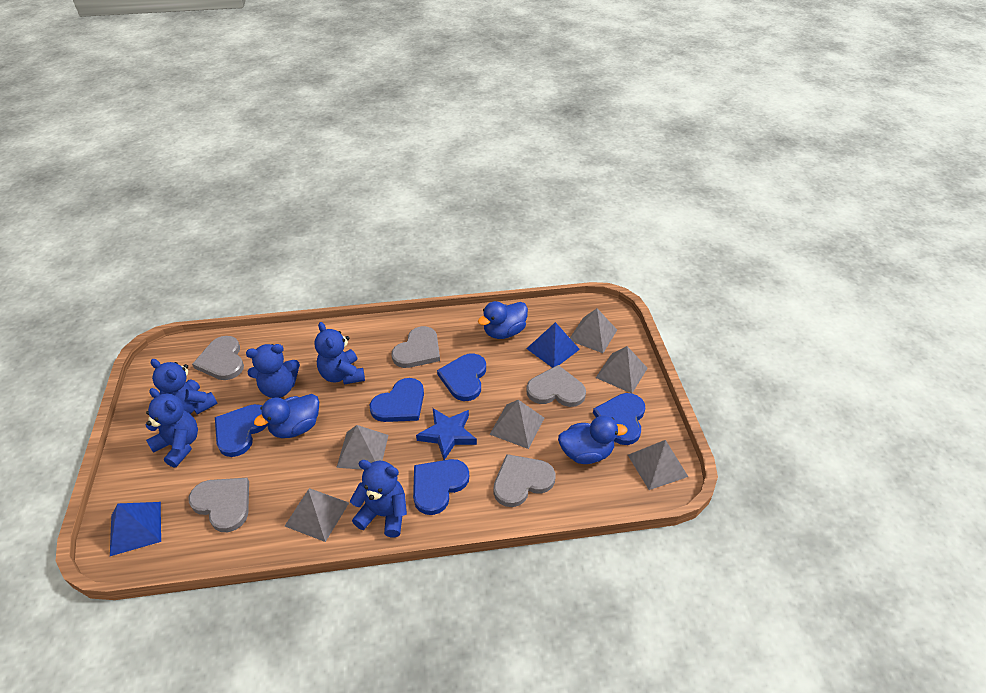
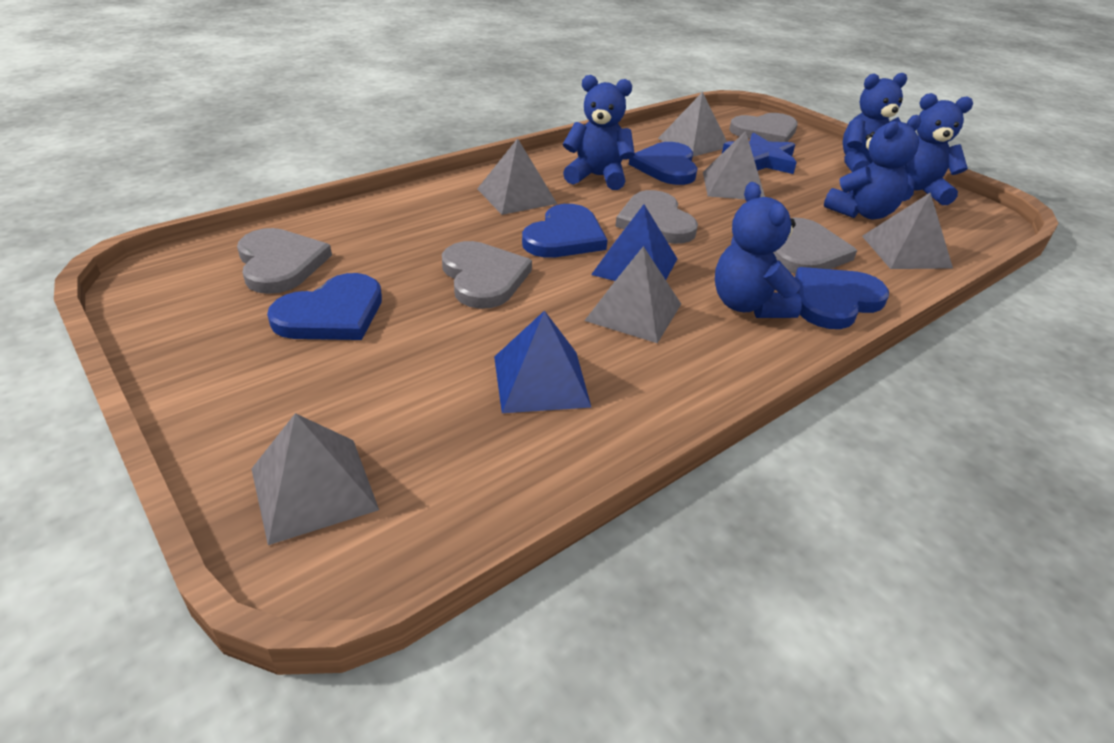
blue duck: [254,394,319,438] [478,301,528,339] [558,415,628,464] = 3 -> none = 0
blue heart: [215,404,268,457] [370,378,424,422] [413,459,469,515] [437,354,486,401] [593,393,645,445] = 5 -> [267,273,382,340] [522,204,607,258] [629,142,698,185] [795,267,889,329] = 4

